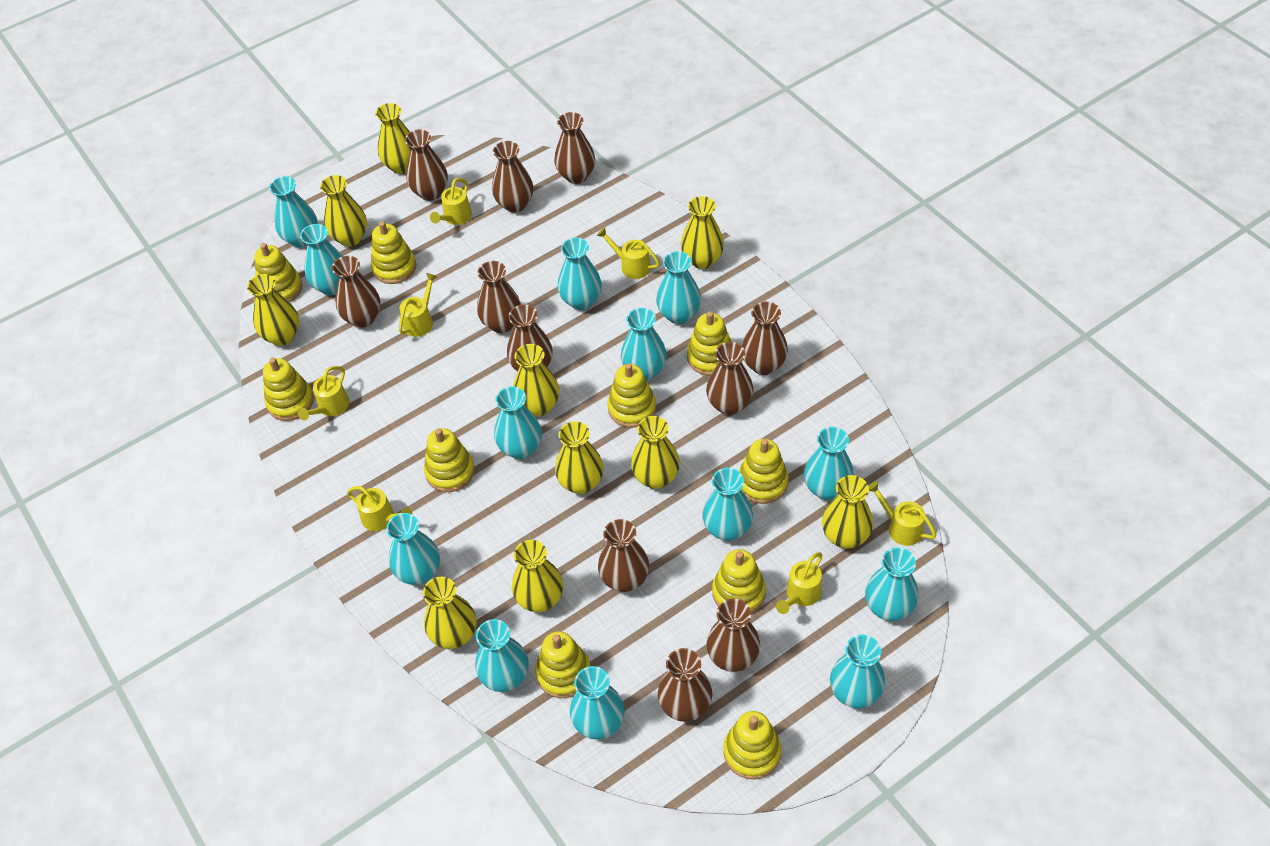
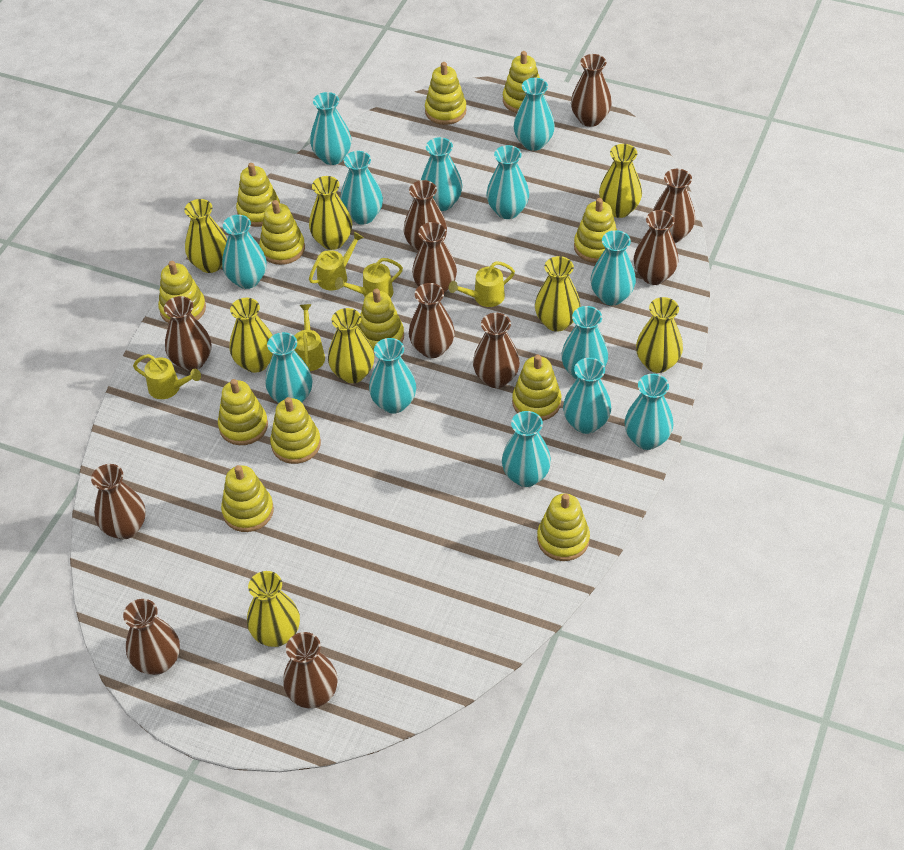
yellow stacking toy: [254,243,303,302] [263,358,314,421] [371,221,416,284] [424,428,475,492] [535,631,590,698] [608,363,656,428] [687,311,731,376] [712,549,766,613] [724,711,781,780] [739,439,788,504] = 10 -> [158,261,206,323] [218,379,268,445] [221,465,274,532] [236,163,280,227] [259,200,305,265] [270,397,321,464] [358,288,404,354] [425,62,467,125] [503,51,540,113] [512,355,561,421] [537,494,590,561] [574,198,617,263] = 12
yellow vase: [247,274,299,346] [320,175,367,247] [375,103,411,174] [423,577,476,649] [512,540,563,612] [513,344,559,417] [555,421,604,494] [631,416,680,489] [681,196,724,269] [822,475,873,549] = 10 -> [184,199,227,273] [230,298,273,373] [247,571,300,647] [309,176,352,250] [328,308,375,383] [535,256,580,332] [599,144,642,218] [636,297,683,373] = 8
yellow watering can: [298,366,349,420] [347,486,413,531] [399,273,438,337] [430,178,472,225] [597,227,660,279] [776,552,823,614] [869,481,937,546] = 7 -> [133,354,201,399] [295,304,325,371] [309,232,364,290] [335,258,403,298] [449,261,515,307] = 5

